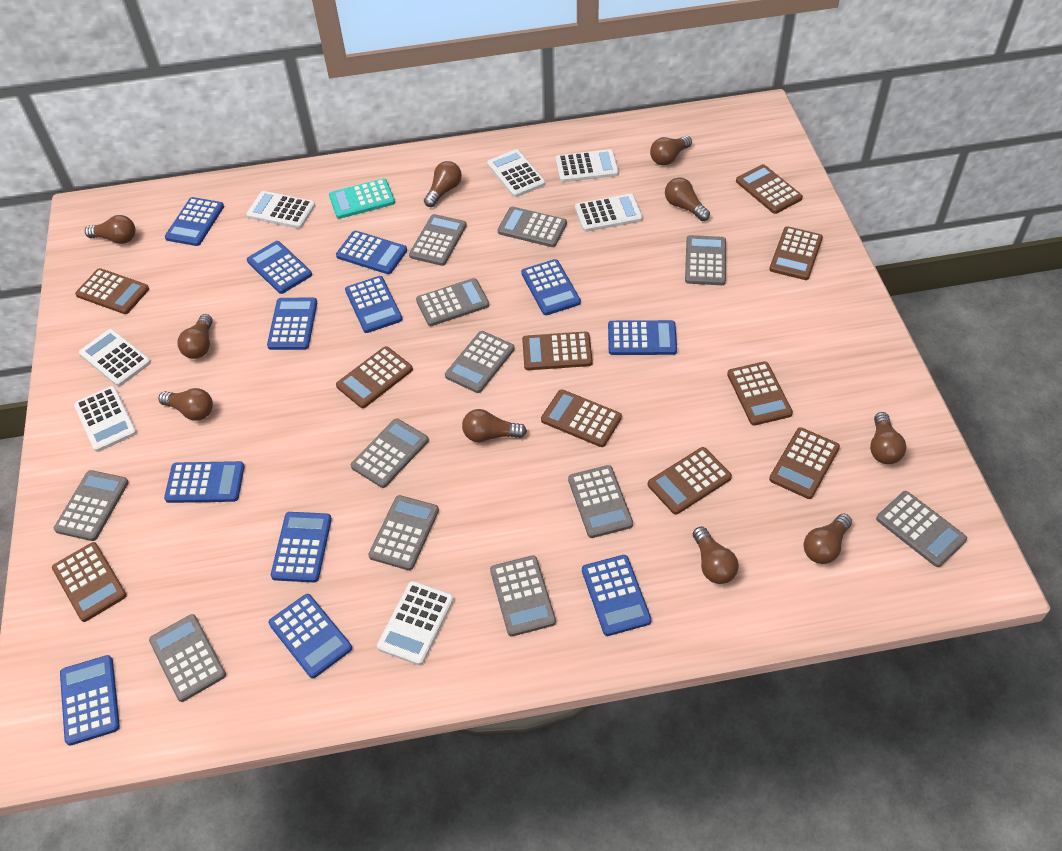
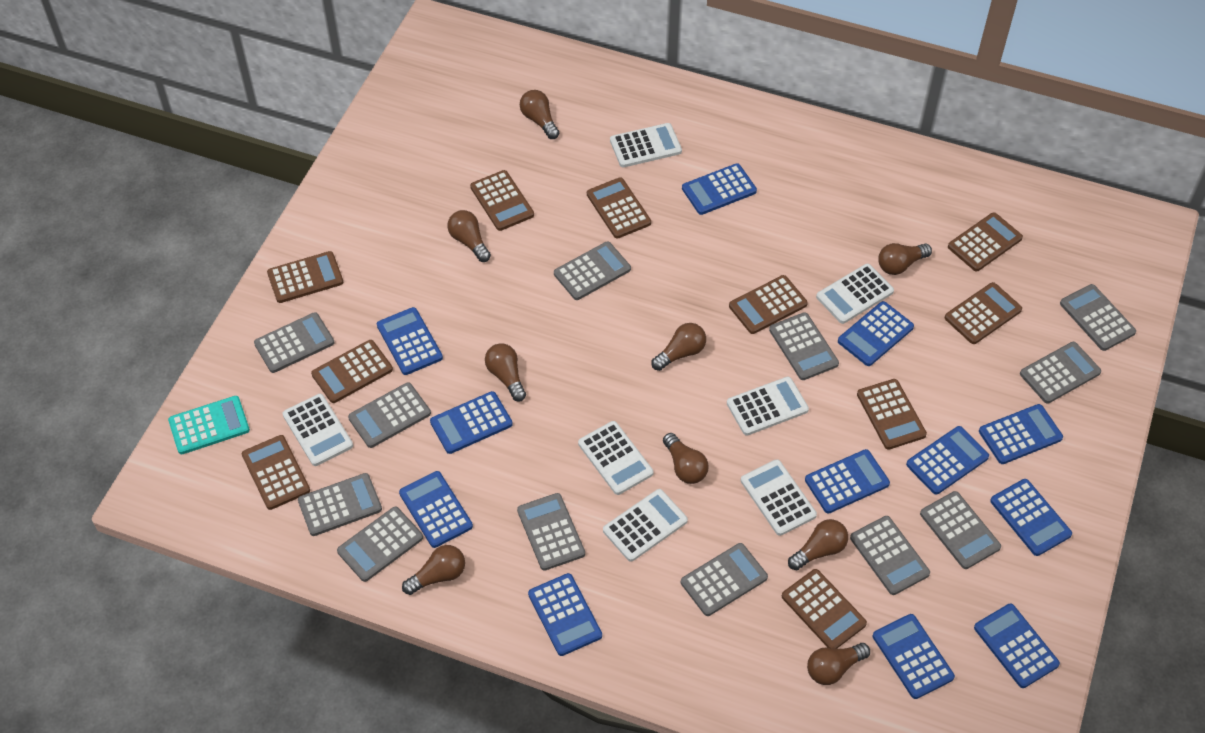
brown light bulb: [85,215,136,244] [158,388,213,421] [178,314,213,359] [424,161,462,207] [462,409,527,442] [650,136,692,165] [665,178,710,221] [693,526,739,584] [804,514,852,564] [870,412,907,464] = 10 -> [402,545,465,595] [447,210,491,262] [485,343,526,402] [520,90,559,139] [652,323,706,371] [663,433,709,484] [788,519,848,571] [807,643,870,685] [878,243,932,275] = 9

